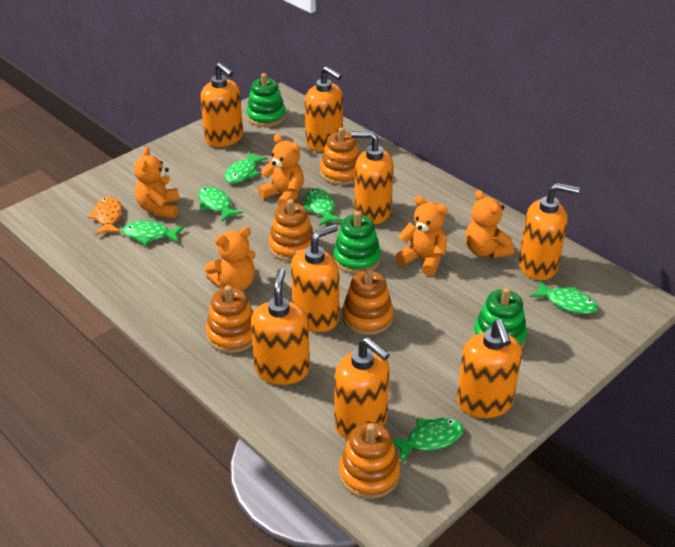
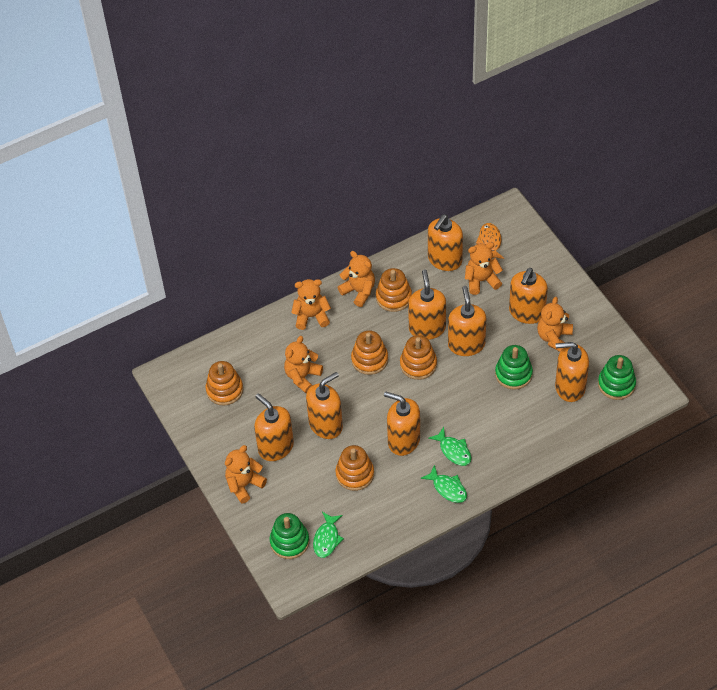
green fish: [122,221,184,245] [198,187,243,222] [224,152,267,183] [304,188,343,226] [392,418,464,462] [530,281,598,314] = 6 -> [313,512,344,558] [421,464,467,503] [429,427,471,466] = 3
orange teddy bear: [134,147,180,218] [205,227,255,291] [258,134,304,206] [396,196,448,276] [465,190,514,258] = 5 -> [225,445,267,504] [284,336,323,393] [291,279,331,330] [337,251,375,307] [465,242,503,295] [537,297,573,352] = 6

